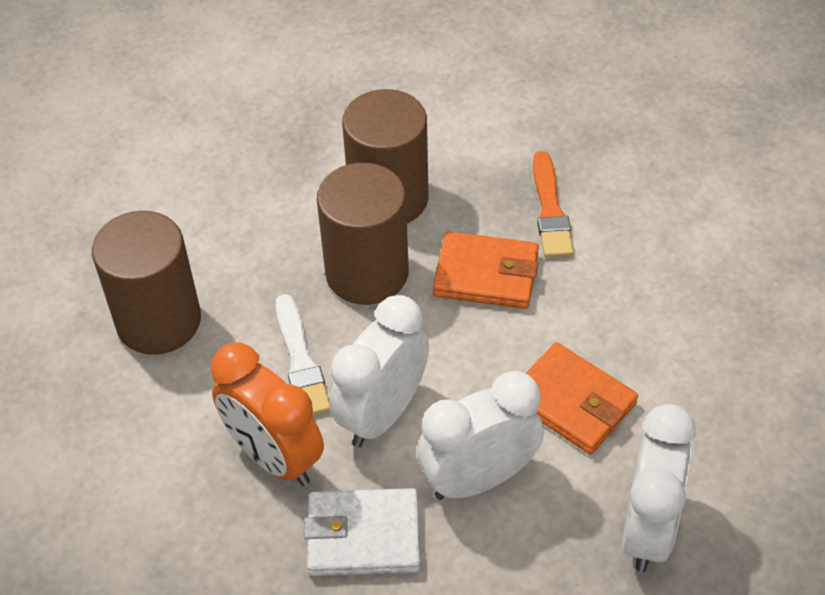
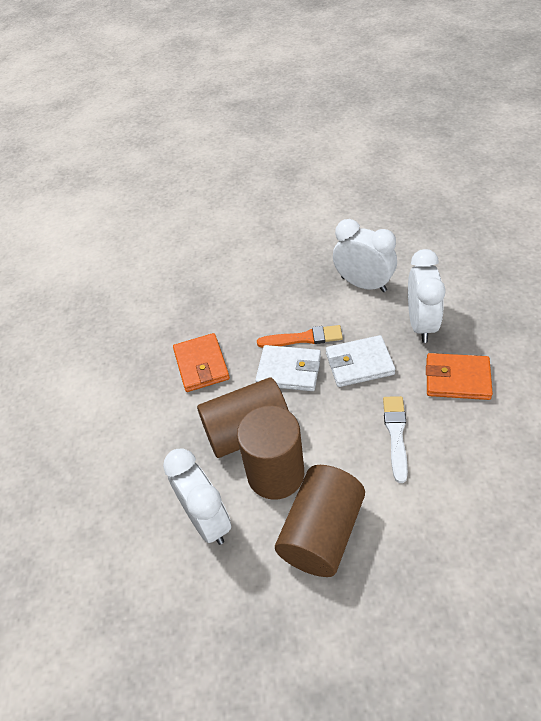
orange clock: [211,343,324,486] = 1 -> none = 0
white wallet: [304,488,420,576] = 1 -> [255,345,321,391] [326,335,396,387] = 2

